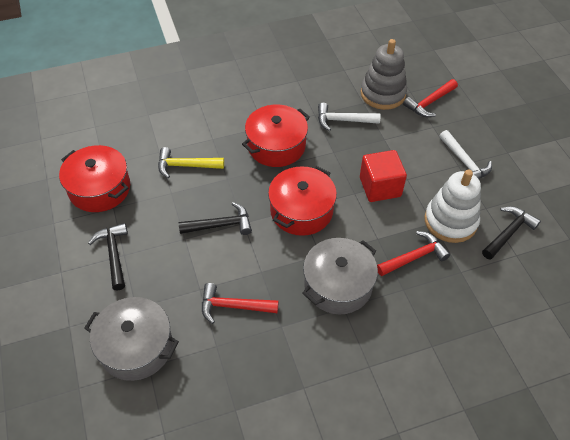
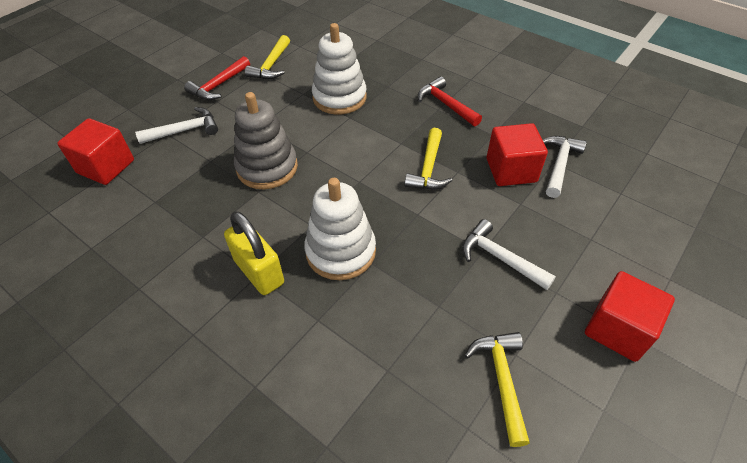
black hammer: [88,223,128,291] [179,202,252,235] [482,206,541,260] = 3 -> none = 0
grey pot: [84,297,179,381] [302,238,378,315] = 2 -> none = 0
red cube: [360,150,407,202] = 1 -> [57,118,134,185] [487,123,548,186] [585,271,675,362] = 3
red hammer: [202,283,279,324] [377,231,450,276] [403,79,458,117] = 3 -> [184,56,250,100] [418,76,482,126] = 2
red pot: [59,145,130,212] [242,105,310,167] [268,166,337,236] = 3 -> none = 0
white hammer: [318,103,380,131] [439,130,492,179] = 2 -> [135,107,218,144] [462,219,556,290] [543,136,587,198] = 3
white stacking toy: [424,170,481,243] = 1 -> [304,178,376,280] [312,23,367,115] = 2
yellow hammer: [158,147,224,179] = 1 -> [245,35,290,79] [404,128,452,190] [464,332,530,447] = 3
yellow padlock: none = 0 -> [224,211,284,295] = 1

